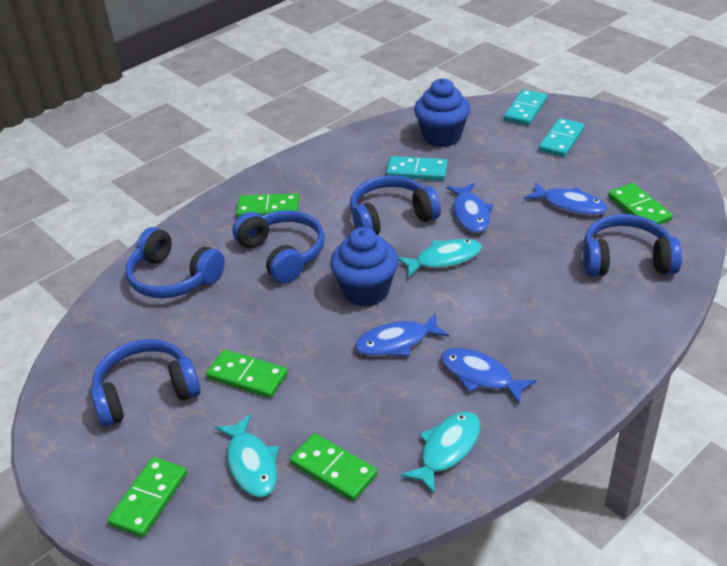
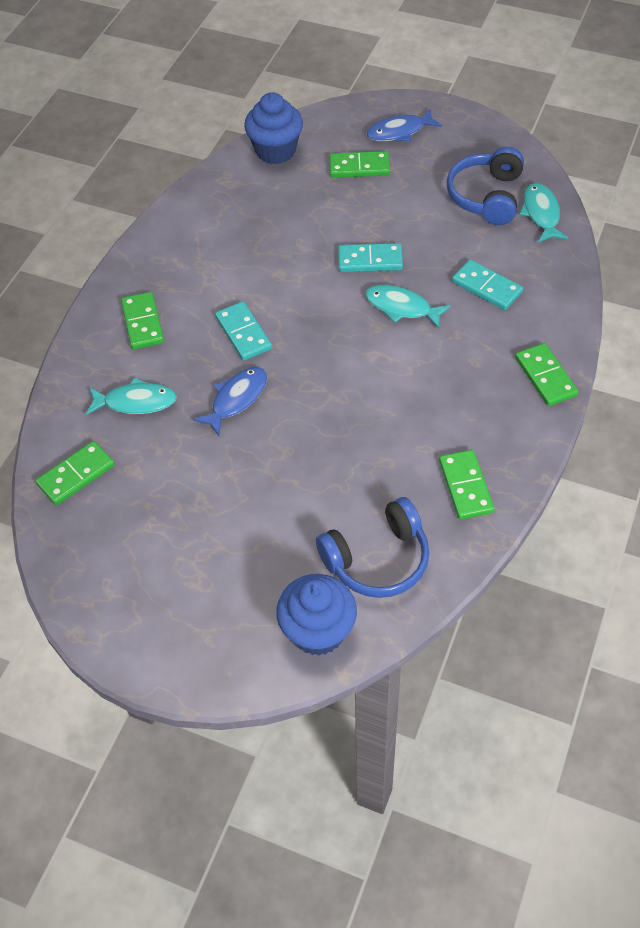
blue fish: [355,313,449,357] [441,348,537,404] [446,183,494,233] [524,182,607,215] = 4 -> [193,367,267,436] [367,109,442,142] = 2
blue headphones: [90,339,201,427] [125,227,225,299] [233,210,325,283] [350,175,441,235] [583,214,682,276] = 5 -> [316,497,430,598] [447,147,524,225] = 2

